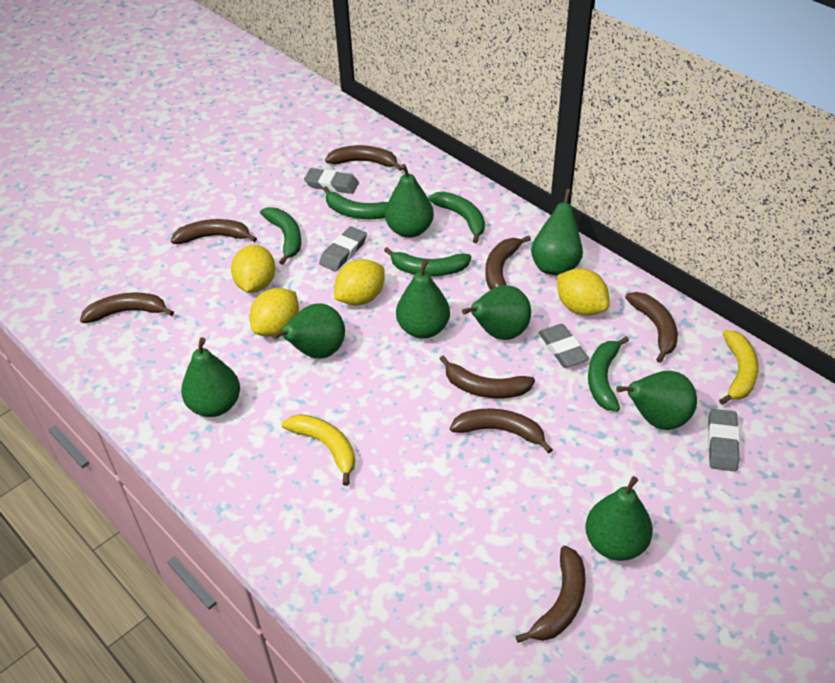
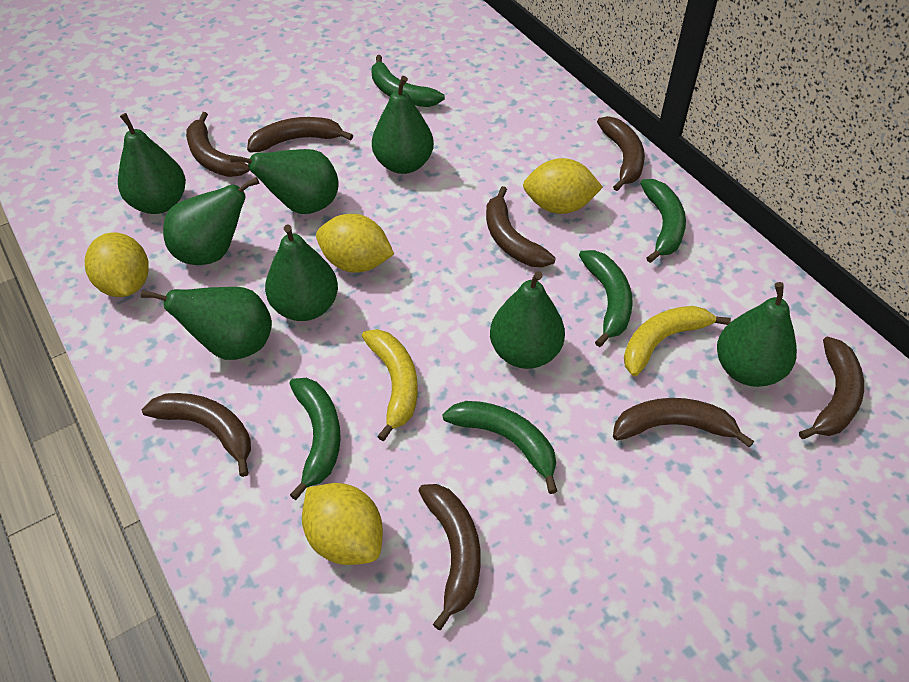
grey eraser: [304,168,359,194] [319,226,367,271] [538,324,589,368] [708,409,740,471] = 4 -> none = 0

